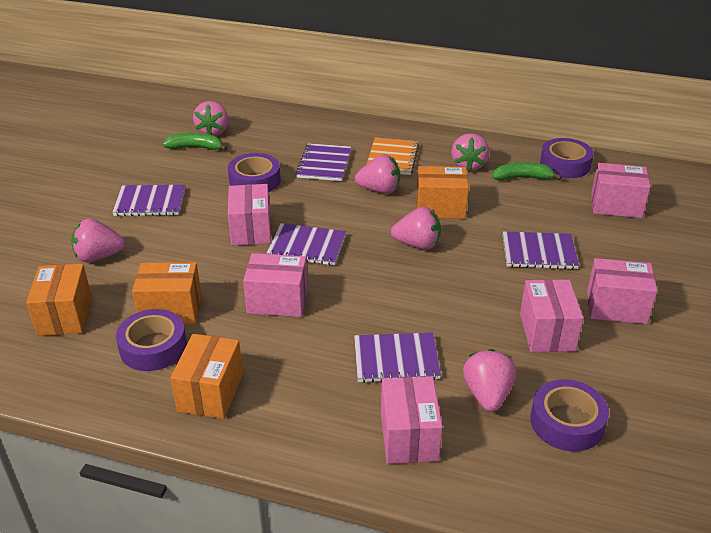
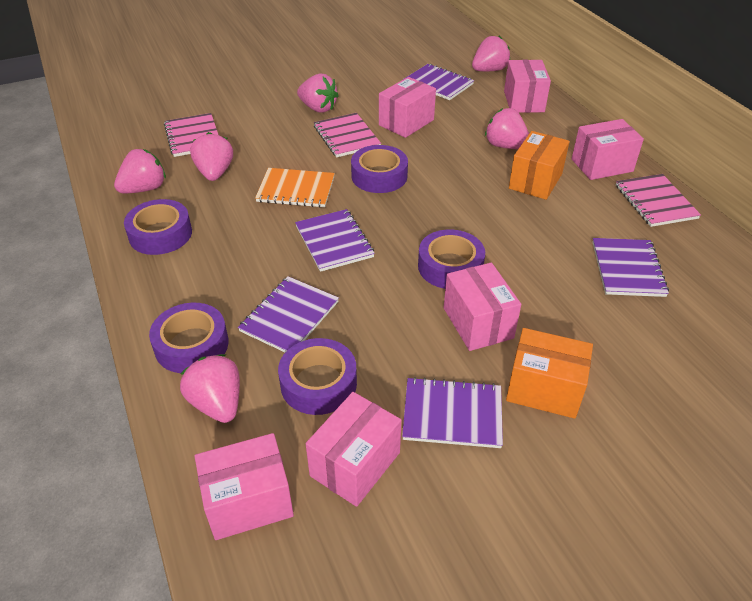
green banana: [163,133,227,151] [492,162,562,181] = 2 -> none = 0
orange box: [26,264,92,336] [132,262,202,324] [170,334,243,419] [417,166,469,219] = 4 -> [506,328,593,419] [509,131,570,200] = 2
pink notebook: none = 0 -> [164,113,218,157] [314,113,381,157] [616,174,701,227] = 3
purple tape: [116,309,187,371] [228,153,281,192] [530,379,609,451] [540,138,594,178] = 4 -> [124,199,192,255] [149,303,229,373] [278,338,357,415] [351,145,408,193] [418,229,485,289] = 5

